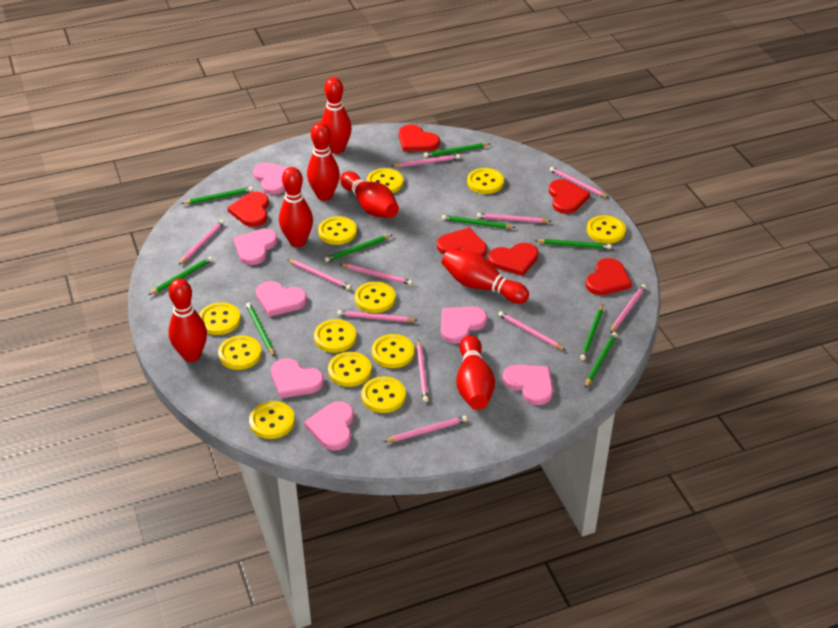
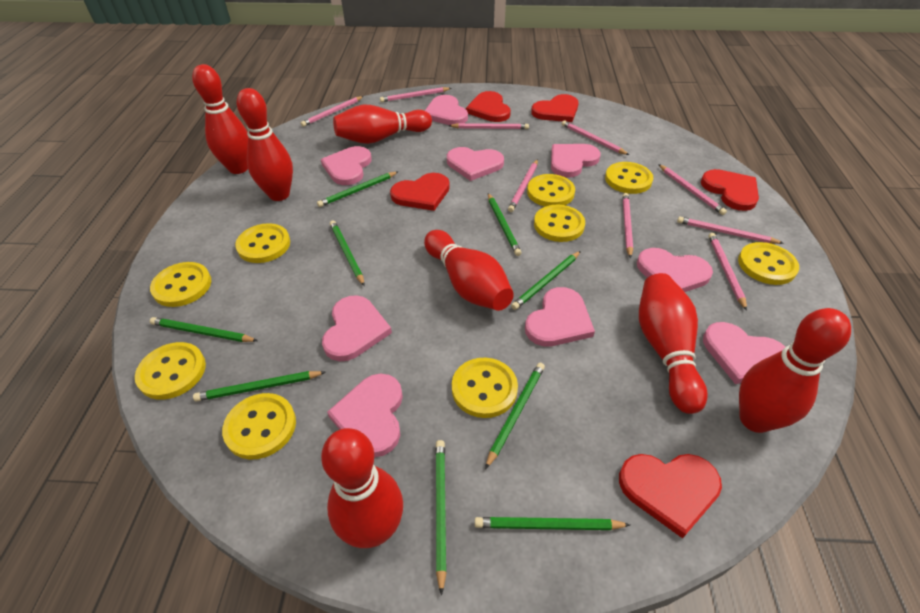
pink heart: [233,229,278,265] [253,163,288,195] [256,281,307,317] [271,358,324,398] [304,401,354,450] [441,307,487,344] [502,364,553,405] = 7 -> [321,146,372,185] [322,295,392,361] [327,374,403,457] [425,95,468,125] [447,147,504,181] [525,287,595,346] [551,144,601,178] [637,248,713,292] [703,322,785,384] = 9
pink pencil: [179,220,224,265] [287,259,351,290] [337,310,418,322] [340,264,413,285] [383,416,467,442] [392,154,460,167] [417,339,429,402] [477,213,552,223] [498,311,566,350] [550,167,609,198] [610,284,646,333] = 11 -> [301,96,364,127] [380,87,451,102] [449,123,529,129] [508,159,538,212] [562,120,629,155] [623,193,633,258] [658,164,727,215] [677,216,783,244] [708,233,747,311] = 9
red heart: [227,192,269,227] [399,124,440,152] [437,228,487,257] [488,243,539,276] [549,179,590,214] [586,258,632,295] = 6 -> [390,173,450,211] [466,91,511,122] [531,94,579,122] [619,454,722,538] [701,169,759,211] = 5
yellow button: [199,302,241,335] [218,336,262,370] [249,401,295,439] [314,319,356,353] [318,216,357,245] [328,352,372,387] [355,282,395,313] [361,377,406,413] [367,168,403,193] [372,334,414,368] [467,168,504,194] [587,215,626,244] = 12 -> [135,342,206,400] [150,262,211,307] [222,393,296,460] [235,223,290,263] [452,358,518,418] [527,174,575,207] [534,205,585,242] [605,162,653,194] [738,242,799,285] = 9

